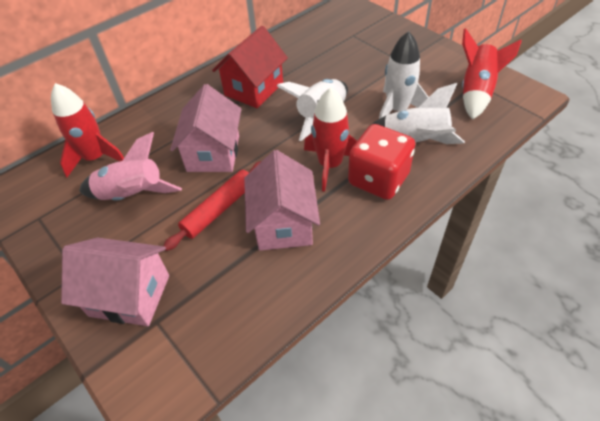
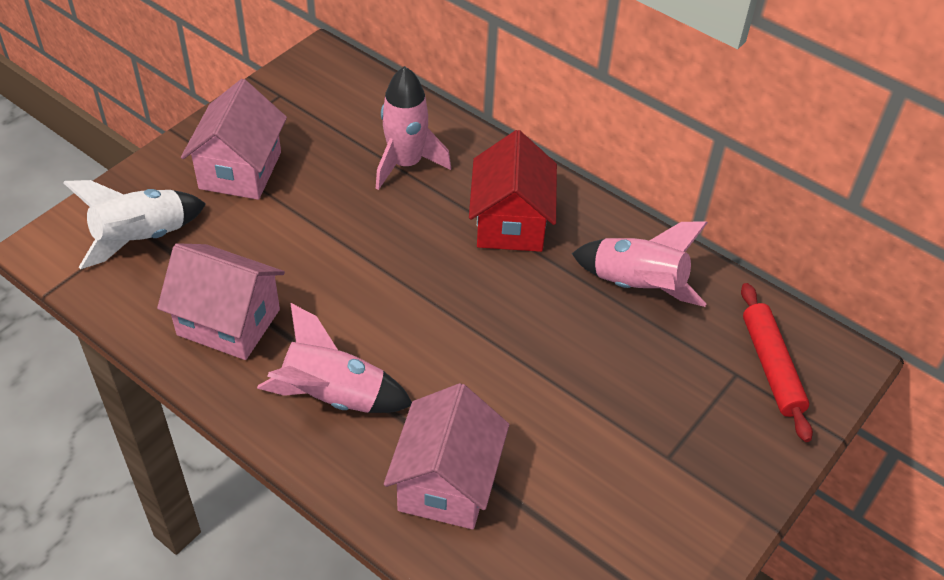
pink rocket: [79,132,182,201] = 1 -> [257,303,412,413] [376,66,451,190] [572,221,708,307] = 3
red dice: [348,124,415,200] = 1 -> none = 0
red rocket: [51,83,124,177] [304,87,357,192] [462,28,522,120] = 3 -> none = 0
white rocket: [277,79,348,141] [371,83,465,144] [379,31,429,119] = 3 -> [64,180,206,269] = 1

